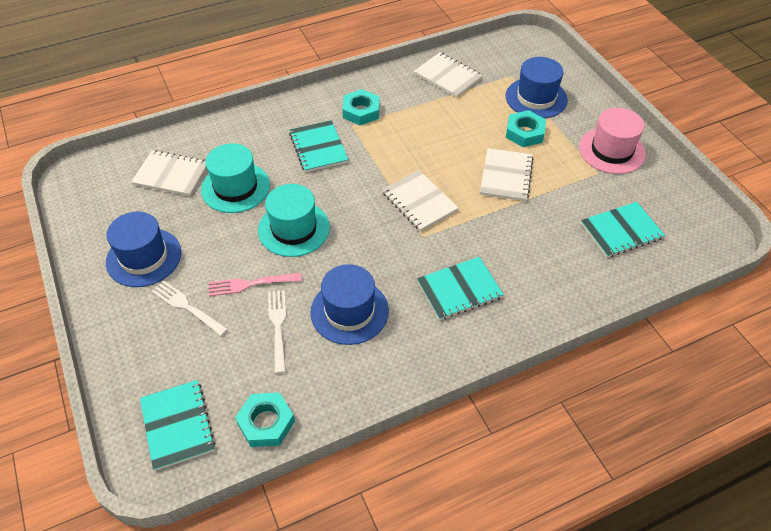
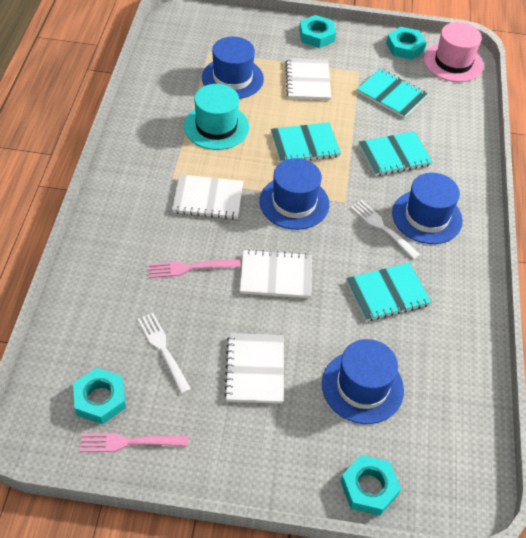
blue hat: [106,212,181,287] [310,264,389,345] [506,57,568,118] = 3 -> [202,37,264,99] [259,158,330,230] [322,339,404,424] [392,173,463,244] = 4
pink fork: [208,273,302,296] = 1 -> [80,433,188,452] [148,259,241,278] = 2
turquoise hat: [201,143,270,213] [258,184,330,257] = 2 -> [184,84,249,150] = 1
turquoise nut: [235,392,295,447] [342,89,380,125] [506,110,546,147] = 3 -> [73,368,126,424] [299,15,336,48] [340,455,401,516] [386,27,427,60] = 4

